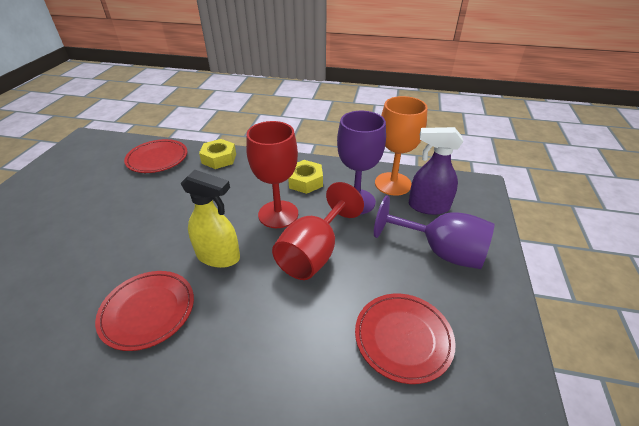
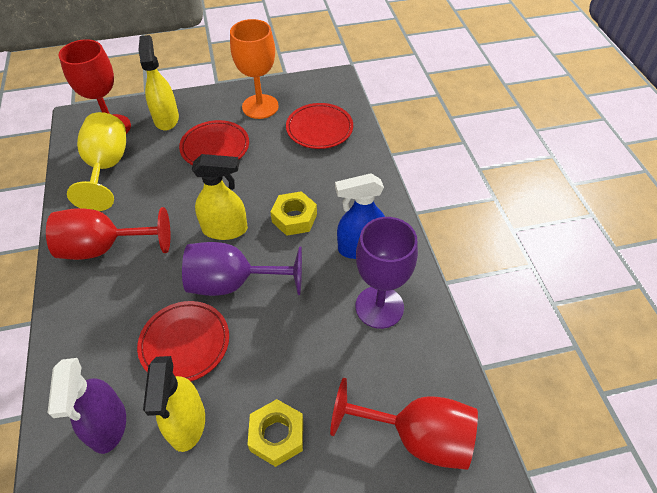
blue spray bottle: none = 0 -> [335,173,385,259] = 1
red goblet: [246,121,298,228] [272,182,364,280] = 2 -> [46,207,170,260] [59,39,131,134] [330,378,478,470] = 3
yellow goblet: none = 0 -> [67,112,126,211] = 1
yellow spray bottle: [181,170,240,268] = 1 -> [138,35,179,131] [143,356,205,452] [192,154,248,240] = 3

